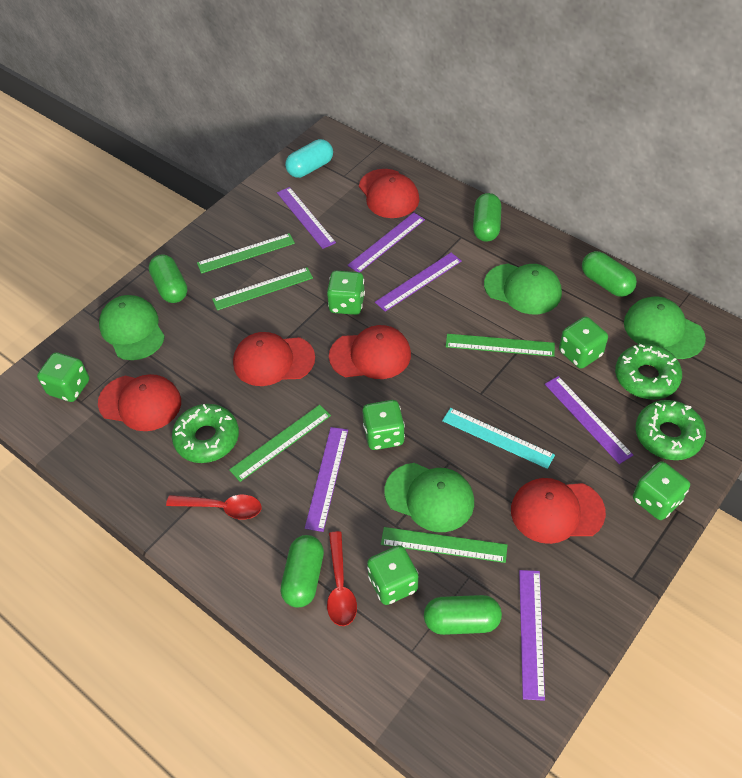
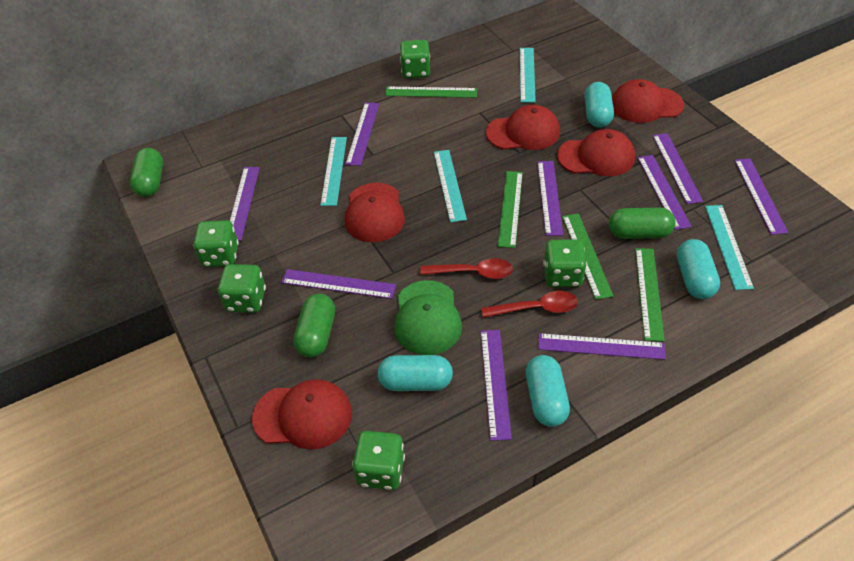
green cap: [99,295,165,360] [384,463,474,532] [484,264,562,314] [624,297,706,359] = 4 -> [394,280,462,355] = 1
green capsule: [149,255,187,303] [280,535,324,608] [424,595,502,635] [473,193,501,242] [582,251,637,297] = 5 -> [130,148,163,197] [293,294,335,358] [609,208,676,239] = 3
green dice: [37,352,89,402] [327,271,365,315] [363,400,405,450] [367,545,418,605] [559,317,608,369] [633,461,690,520] = 6 -> [193,220,239,267] [218,264,266,313] [352,431,405,490] [399,40,430,78] [543,239,587,287] = 5
green donut: [172,404,239,463] [615,344,682,400] [636,400,706,460] = 3 -> none = 0
green ruler: [197,233,295,274] [212,267,313,310] [229,405,331,482] [381,527,507,563] [446,334,555,357] = 5 -> [385,87,477,98] [498,171,523,248] [562,214,613,300] [635,248,665,342] = 4
purple ruler: [277,187,336,249] [305,427,348,532] [348,213,425,272] [375,253,462,312] [519,570,545,701] [545,376,633,464] = 6 -> [230,167,260,241] [281,269,396,299] [346,102,379,166] [481,330,512,441] [537,161,563,236] [538,333,666,360] [638,155,692,230] [652,133,703,204] [734,159,789,235] = 9
turquoise capsule: [285,139,333,178] = 1 -> [378,355,453,391] [526,355,570,427] [585,82,614,128] [677,239,720,299] = 4
turquoise ruler: [442,408,555,469] = 1 -> [320,137,347,206] [434,150,467,222] [520,48,536,102] [705,205,754,290] = 4

